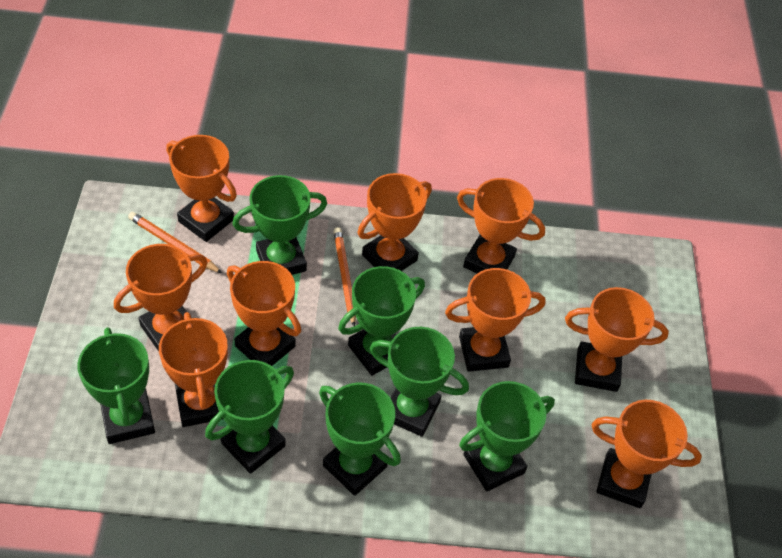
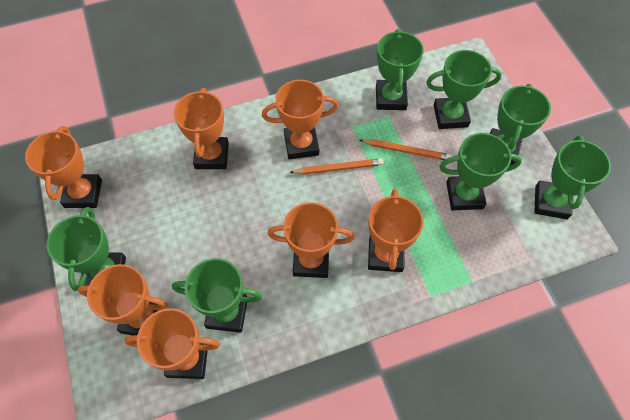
orange trophy: [114,244,207,351] [159,312,228,427] [166,135,237,242] [227,261,301,366] [357,173,432,271] [445,268,546,372] [457,178,545,273] [565,287,669,392] [592,400,702,508] = 9 -> [25,126,102,208] [77,264,168,336] [124,308,220,379] [174,88,229,169] [262,80,338,160] [267,202,355,278] [368,189,424,272] = 7

